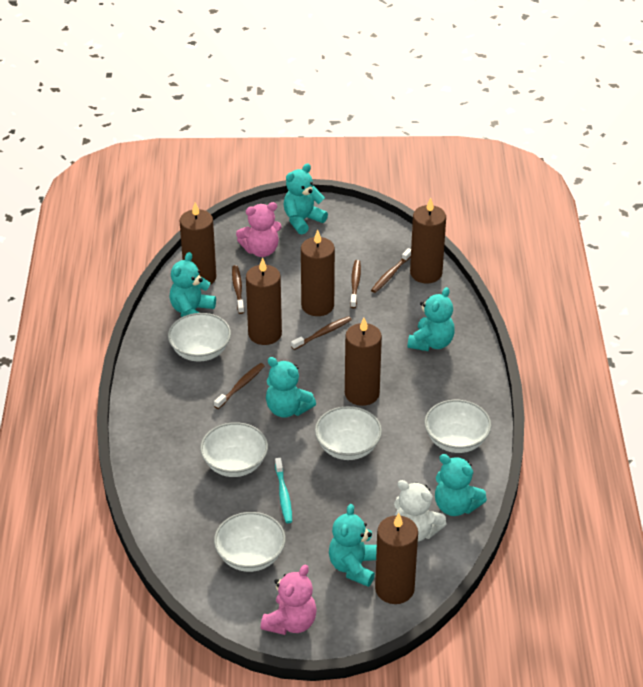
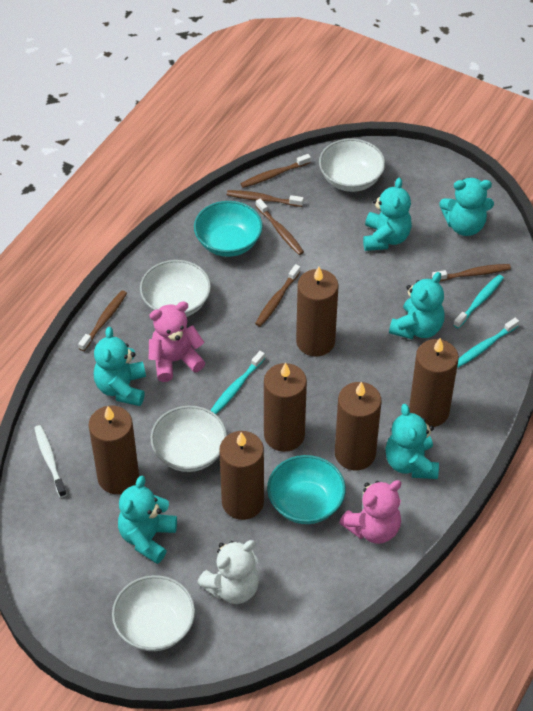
brown toothbrush: [214,363,265,409] [232,265,244,314] [291,316,352,350] [350,260,361,308] [371,248,411,293] = 5 -> [78,290,127,351] [227,190,304,207] [240,154,311,188] [255,264,301,327] [256,199,304,255] [432,264,511,282] = 6
turquoise bowl: none = 0 -> [194,201,263,257] [267,455,346,524] = 2
turquoise toothbrush: [275,458,292,523] = 1 -> [210,351,265,414] [453,275,504,328] [457,318,519,368] = 3
white bowl: [168,313,231,362] [200,422,268,477] [214,512,286,572] [315,406,382,460] [424,400,491,453] = 5 -> [112,575,195,651] [140,260,211,317] [150,405,227,472] [319,139,385,192] = 4
white toothbrush: none = 0 -> [34,425,67,497] = 1

